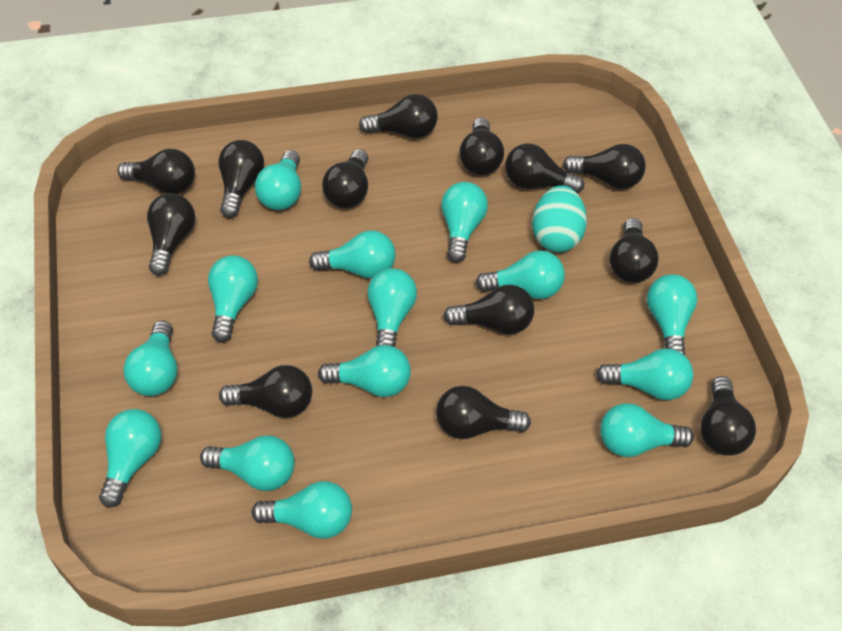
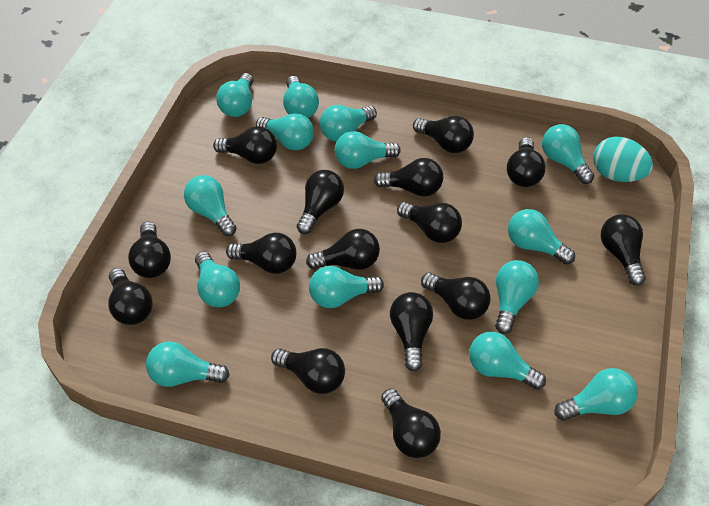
black light bulb: [117,149,195,194] [147,193,196,276] [219,140,264,218] [219,365,312,418] [322,149,368,208] [359,94,438,138] [436,386,531,439] [443,285,534,335] [459,117,504,175] [505,143,584,193] [563,144,646,189] [610,218,658,283] [700,376,756,456] = 13 -> [108,268,153,325] [128,222,171,278] [213,126,277,164] [226,233,296,274] [271,348,345,394] [297,170,344,234] [306,229,380,270] [374,158,443,197] [381,388,441,458] [390,292,433,371] [397,202,462,243] [413,116,474,153] [421,273,491,320] [507,137,546,187] [601,214,646,286] = 15

